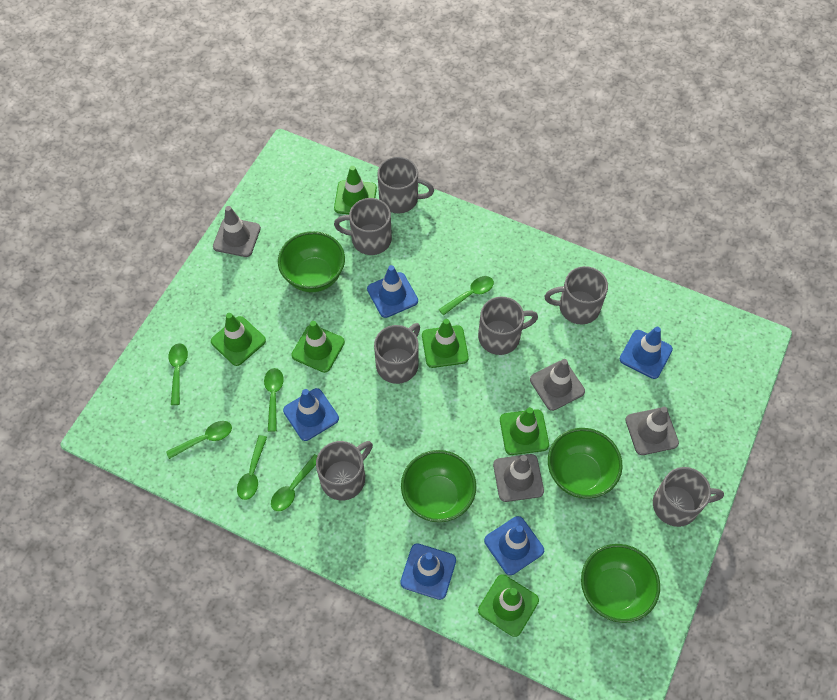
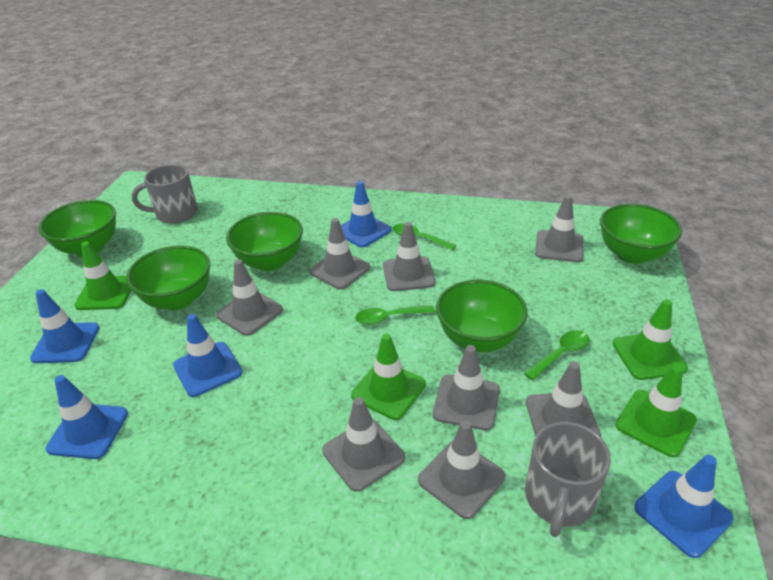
green bowl: [278,231,345,292] [401,450,476,522] [548,428,623,499] [581,544,660,623] = 4 -> [38,200,116,256] [126,245,210,310] [226,212,303,271] [436,280,528,352] [600,204,682,264] = 5
green spoon: [166,421,232,459] [168,343,188,405] [237,435,267,500] [264,368,284,432] [271,454,317,511] [439,276,494,316] = 6 -> [355,306,435,325] [393,223,456,251] [524,330,589,380] = 3
green traffic cone: [211,313,266,366] [291,321,345,373] [334,166,377,214] [422,319,469,368] [478,575,539,637] [500,407,549,455] = 6 -> [74,241,131,310] [351,333,426,420] [613,299,688,380] [615,365,697,457] = 4
grey mug: [316,441,373,500] [334,198,392,255] [374,323,420,384] [378,157,434,213] [478,297,538,355] [544,266,608,324] [653,467,724,527] = 7 -> [132,164,198,224] [525,422,611,537] = 2
grey traffic cone: [213,206,261,257] [493,454,544,502] [530,359,585,411] [625,407,679,455] = 4 -> [216,259,283,336] [309,218,370,289] [322,397,405,492] [383,222,435,291] [418,421,505,519] [433,345,500,430] [526,361,601,437] [535,195,583,262] = 8

